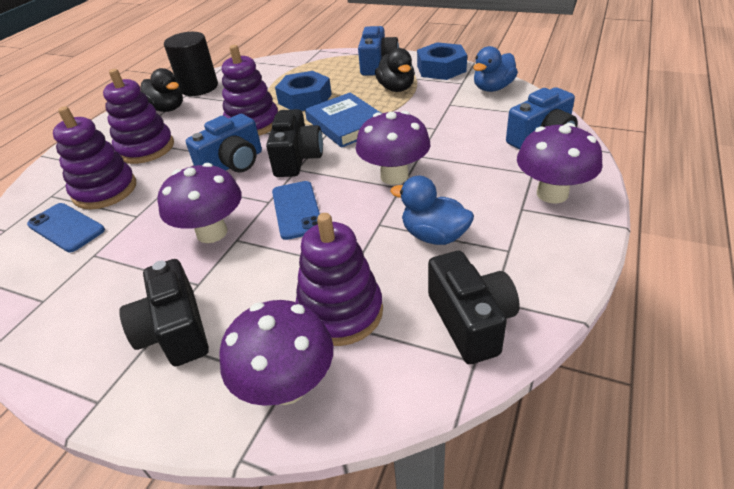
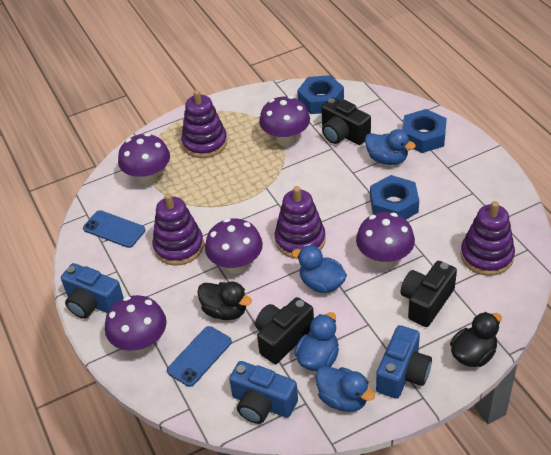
black cylinder: [164,32,218,96] = 1 -> none = 0
blue book: [305,93,381,148] = 1 -> none = 0
blue duck: [390,176,474,245] [473,46,518,92] = 2 -> [292,245,347,293] [294,312,339,371] [316,366,375,412] [365,129,416,165] = 4
blue nut: [275,71,332,111] [417,42,467,80] = 2 -> [297,75,344,114] [370,175,419,219] [402,109,447,153] = 3
purple mushroom: [158,163,242,243] [219,300,333,406] [356,111,430,185] [517,123,603,204] = 4 -> [105,295,167,353] [118,133,170,185] [205,218,263,273] [259,96,310,146] [356,212,415,268] = 5

